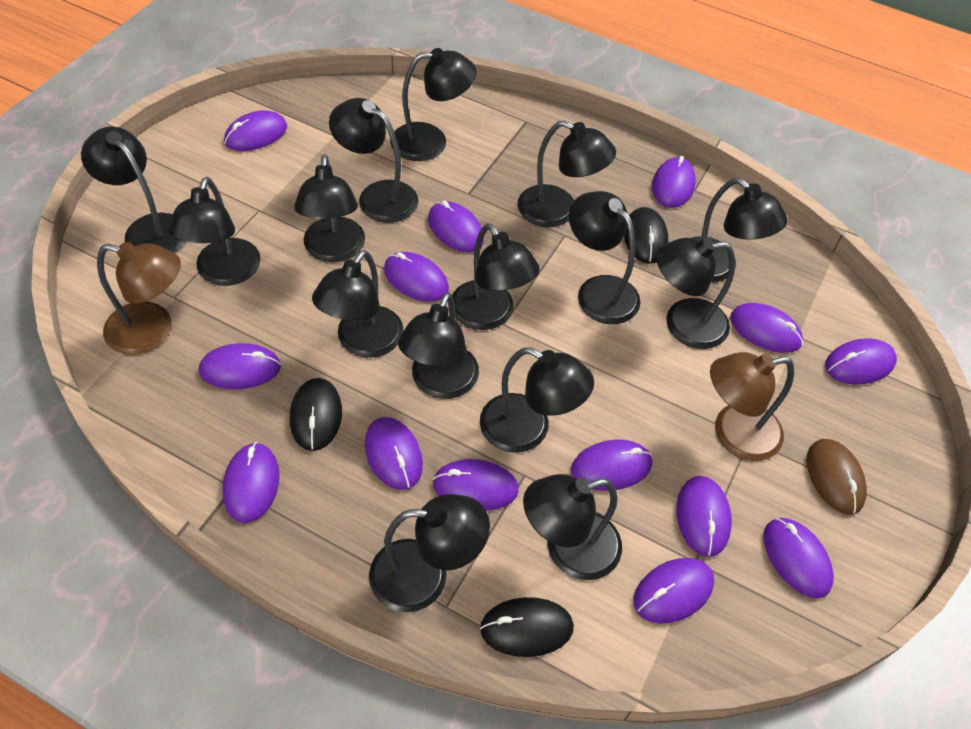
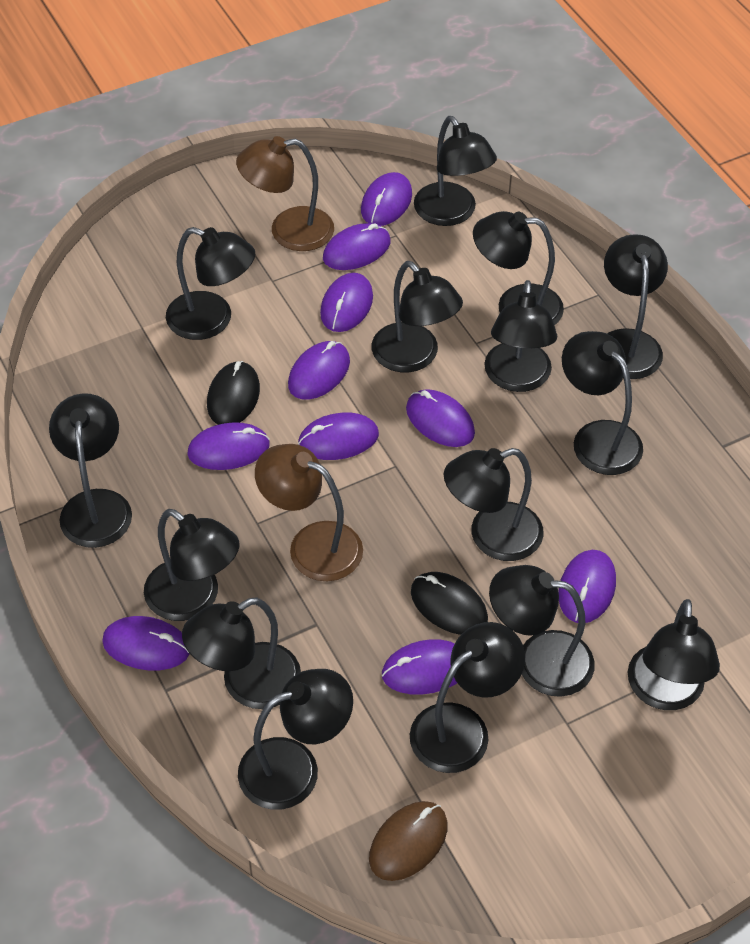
black mouse: [290,378,342,451] [480,597,574,657] [624,207,668,264] = 3 -> [207,361,260,425] [411,572,488,635] = 2
purple mouse: [199,343,281,389] [223,442,279,523] [224,110,287,151] [365,417,423,490] [384,252,449,302] [428,200,484,252] [433,459,519,511] [571,440,652,491] [634,558,714,624] [652,156,696,208] [677,476,732,557] [730,303,803,353] [763,518,834,599] [825,338,897,385] = 14 -> [102,616,190,670] [187,422,270,470] [288,341,350,400] [298,413,379,460] [320,273,373,332] [323,223,390,270] [361,172,412,226] [382,639,457,695] [406,389,475,447] [558,550,616,623] = 10

